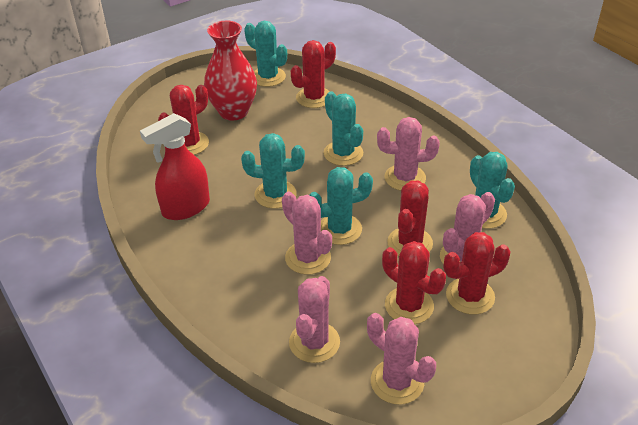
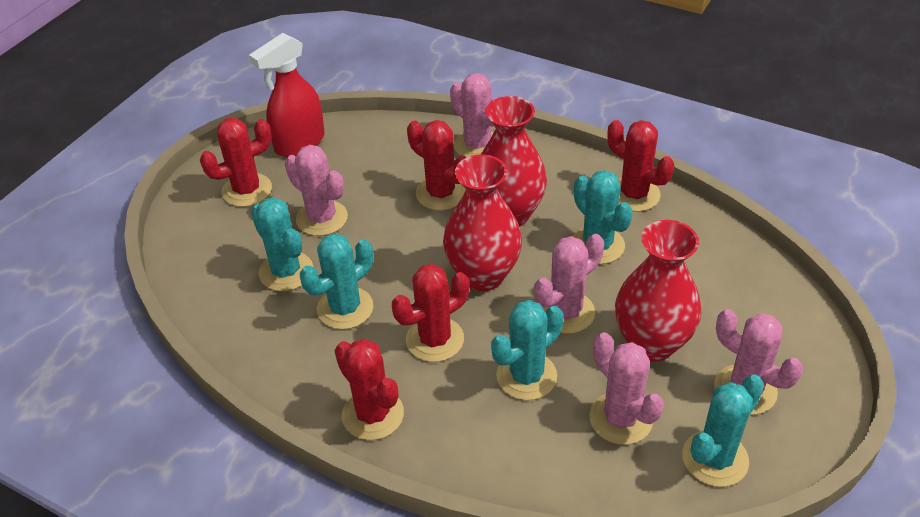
red vase: [204,21,257,121] = 1 -> [443,155,522,291] [481,96,547,227] [615,220,701,362] = 3

